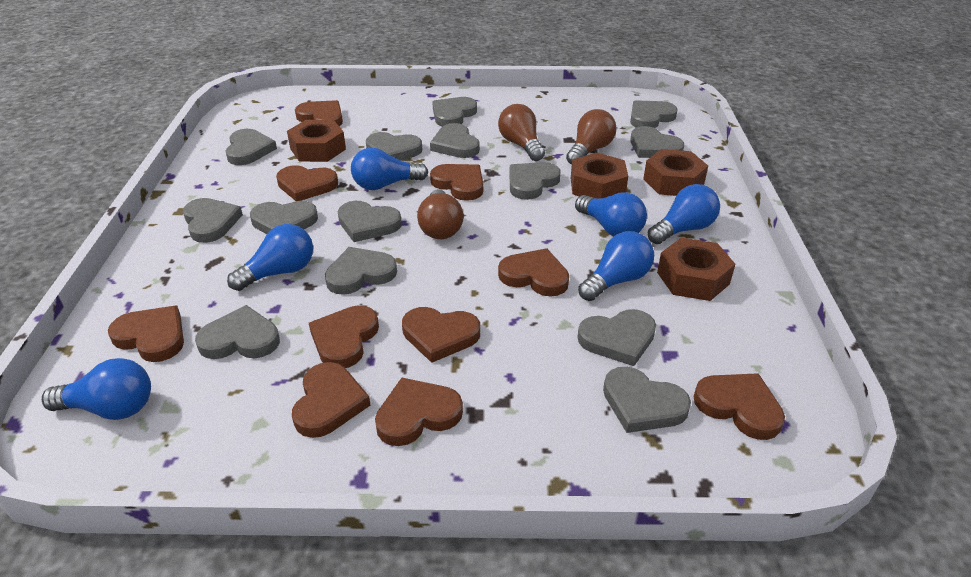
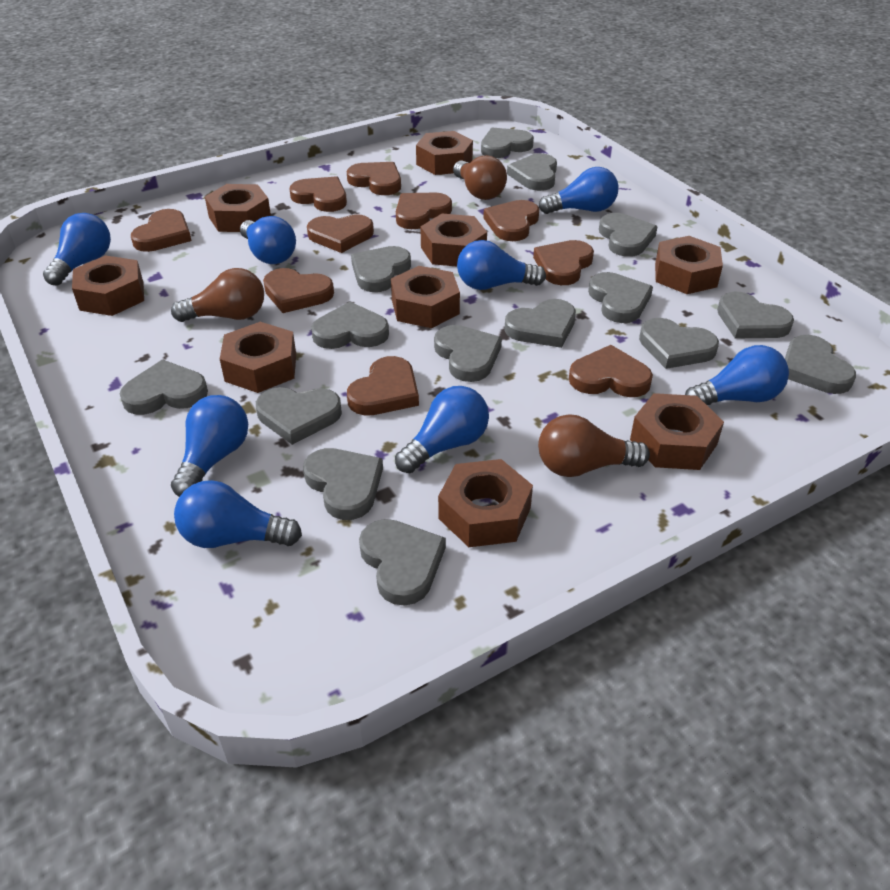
blue light bulb: [42,358,151,420] [227,224,313,291] [351,148,428,190] [575,192,647,237] [578,231,654,301] [648,184,720,244] = 6 -> [43,213,111,286] [171,395,248,497] [174,480,302,548] [240,216,296,264] [395,386,489,473] [457,240,546,290] [539,167,619,214] [685,345,789,405] = 8
brown nut: [287,120,346,162] [571,153,628,199] [643,149,708,196] [657,238,735,301] = 4 -> [72,255,144,316] [205,184,271,232] [220,322,296,393] [391,266,460,328] [416,131,473,175] [420,214,487,267] [438,459,533,547] [630,393,724,470] [655,236,723,294] = 9
grey heart: [183,198,243,243] [195,305,280,359] [226,129,277,165] [250,201,318,234] [325,247,397,295] [338,201,402,242] [366,132,422,161] [430,123,480,158] [432,97,477,127] [509,162,561,200] [577,309,656,366] [603,367,691,433] [630,100,678,128] [630,126,684,158] = 14 -> [119,359,208,415] [256,387,342,445] [303,448,383,520] [311,302,389,349] [351,246,411,292] [359,519,446,606] [434,325,502,382] [481,127,534,158] [504,299,576,348] [507,154,557,191] [588,272,653,323] [599,213,658,257] [639,318,719,369] [717,292,794,338] [785,335,856,394] = 15

